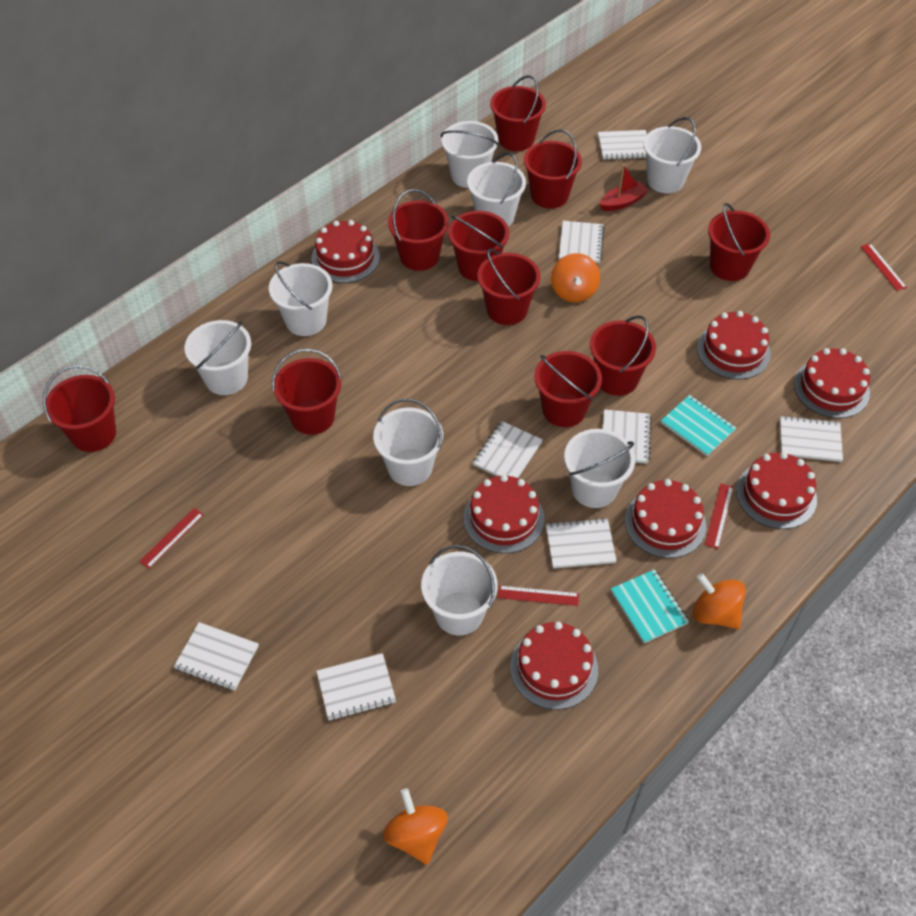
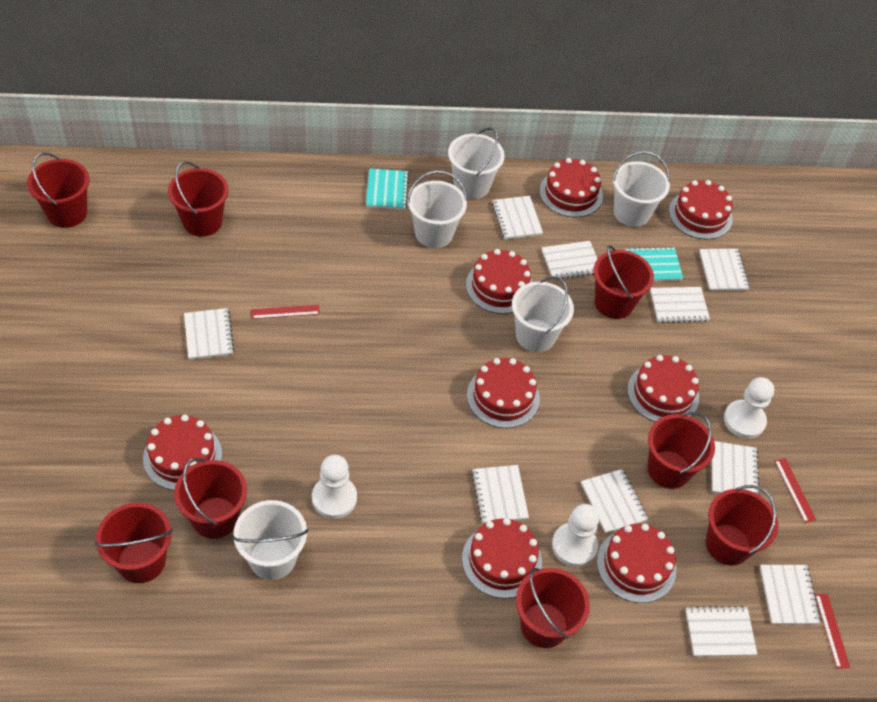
orange spinning top: [383,788,448,865] [551,253,600,302] [693,573,746,629] = 3 -> none = 0
red boat: [599,164,649,211] = 1 -> none = 0
red bucket: [43,365,116,452] [272,349,342,435] [388,189,449,271] [448,211,509,281] [478,249,540,325] [490,75,546,151] [524,129,582,209] [535,351,602,427] [590,316,656,396] [708,203,770,281] = 10 -> [27,152,89,228] [95,503,173,583] [168,161,229,237] [174,458,247,539] [516,568,590,648] [593,245,654,319] [647,412,715,489] [706,485,778,565] = 8
red cake: [311,220,380,283] [464,475,544,554] [510,622,598,710] [625,479,706,558] [697,311,771,379] [736,452,817,529] [794,348,870,418] = 7 -> [143,415,222,490] [462,518,542,598] [466,249,533,314] [467,358,540,428] [539,158,603,217] [597,524,676,603] [627,355,699,422] [669,180,733,240] = 8
red ruler: [139,508,204,569] [498,585,579,606] [705,484,734,549] [861,243,907,291] = 4 -> [251,305,320,319] [775,458,816,523] [815,594,850,669] = 3
white bucket: [185,320,251,395] [269,261,333,336] [373,399,443,486] [421,545,498,635] [441,121,499,188] [467,152,526,227] [564,429,635,508] [643,117,701,193] = 8 -> [232,500,308,580] [407,171,467,248] [448,128,505,199] [512,276,574,352] [612,151,670,227] = 5
white notebook: [174,622,259,691] [316,653,396,721] [473,421,543,478] [546,518,617,569] [559,221,604,263] [598,130,647,160] [603,409,651,464] [780,416,843,462] = 8 -> [184,308,234,360] [472,465,529,524] [492,196,543,239] [541,241,597,280] [581,469,648,534] [650,287,710,323] [685,606,757,657] [699,249,750,291] [712,441,760,495] [760,565,821,624] = 10
white pawn: none = 0 -> [312,455,357,519] [552,504,599,567] [724,377,774,439] = 3

